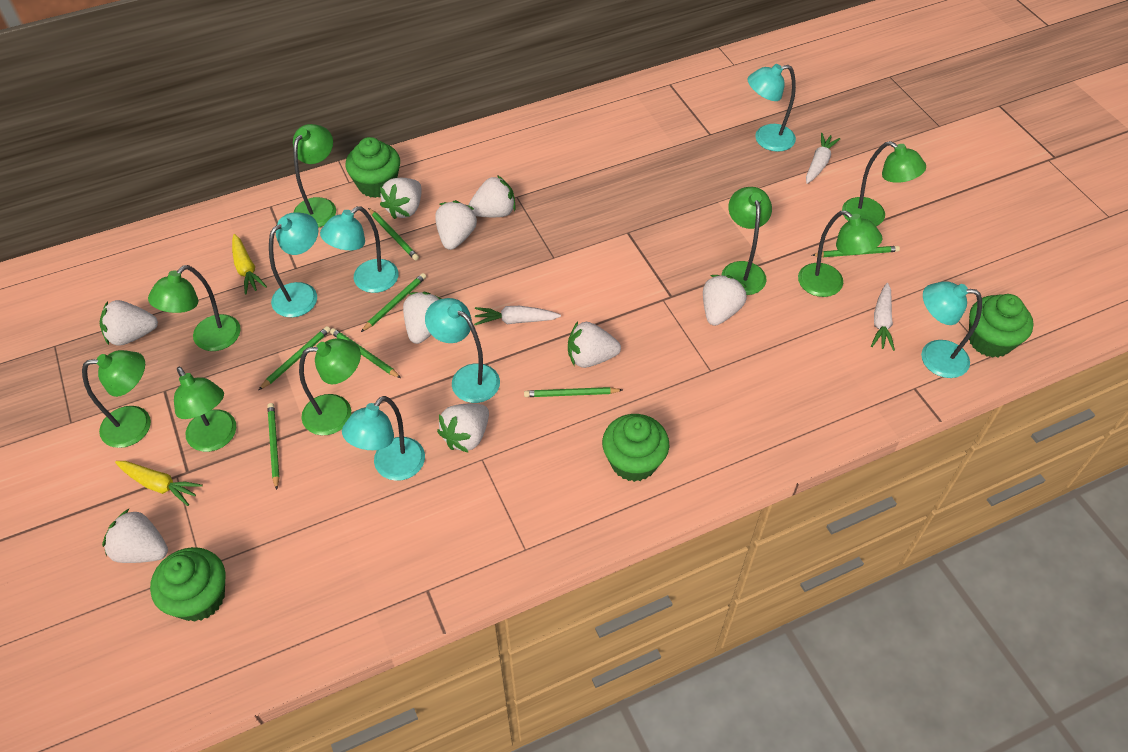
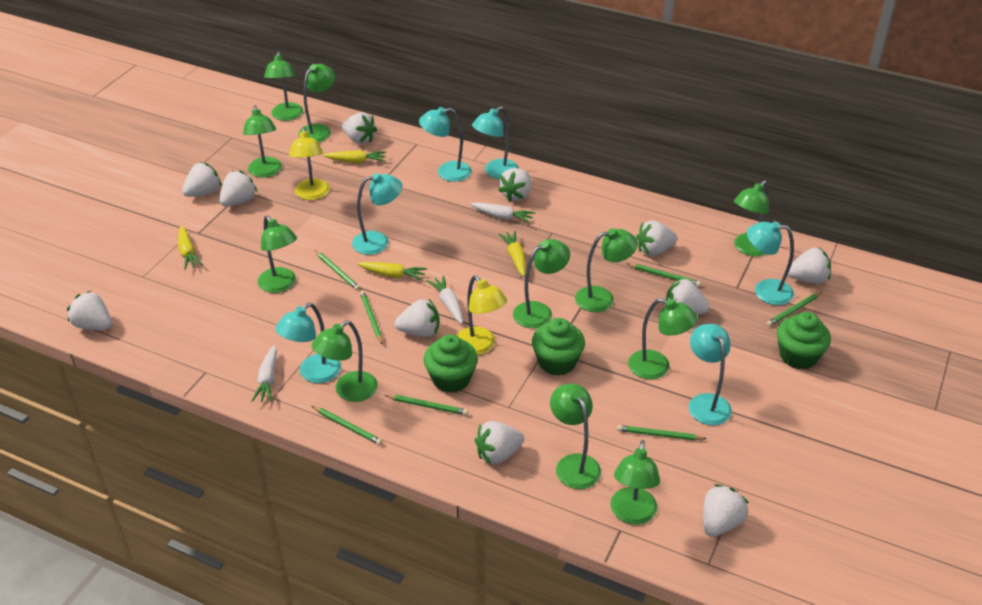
green cupcake: [150,547,225,622] [346,137,400,198] [602,414,669,482] [969,294,1034,358] = 4 -> [424,334,478,393] [532,318,585,376] [777,312,831,369] = 3
green lamp: [82,350,151,448] [148,265,241,351] [174,366,236,452] [293,124,336,228] [299,339,361,435] [721,187,772,295] [798,210,882,297] [842,141,926,226] = 8 -> [243,105,282,178] [258,215,297,293] [264,51,303,121] [298,64,335,142] [311,320,378,402] [513,239,570,328] [550,384,601,489] [575,228,638,312] [611,440,660,525] [628,298,698,379] [734,180,769,256] = 11
white strawberry: [100,300,158,346] [102,509,168,563] [380,178,422,219] [403,292,441,344] [435,200,477,250] [437,404,489,453] [469,175,516,217] [568,322,621,368] [703,275,747,326] = 9 -> [67,291,112,330] [182,162,222,197] [219,170,257,206] [342,112,377,144] [395,299,439,337] [475,421,524,464] [498,168,531,202] [636,220,678,256] [666,278,710,314] [703,484,749,537] [788,248,831,284] = 11
yellow carrot: [115,461,203,506] [232,234,267,295] = 2 -> [178,226,203,270] [323,150,386,163] [357,262,427,281] [499,231,526,276] = 4
yellow lamp: none = 0 -> [289,127,330,200] [456,275,507,355] = 2

